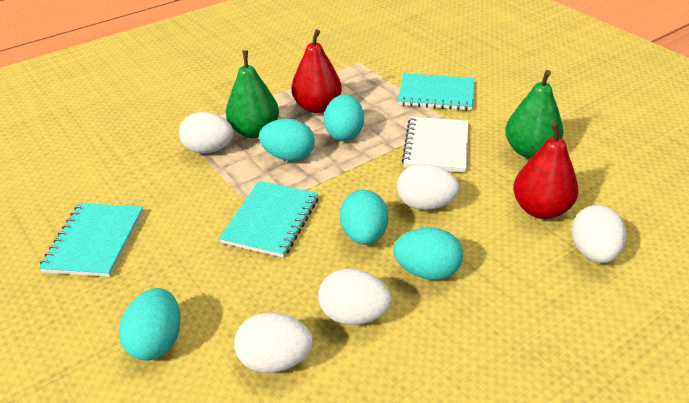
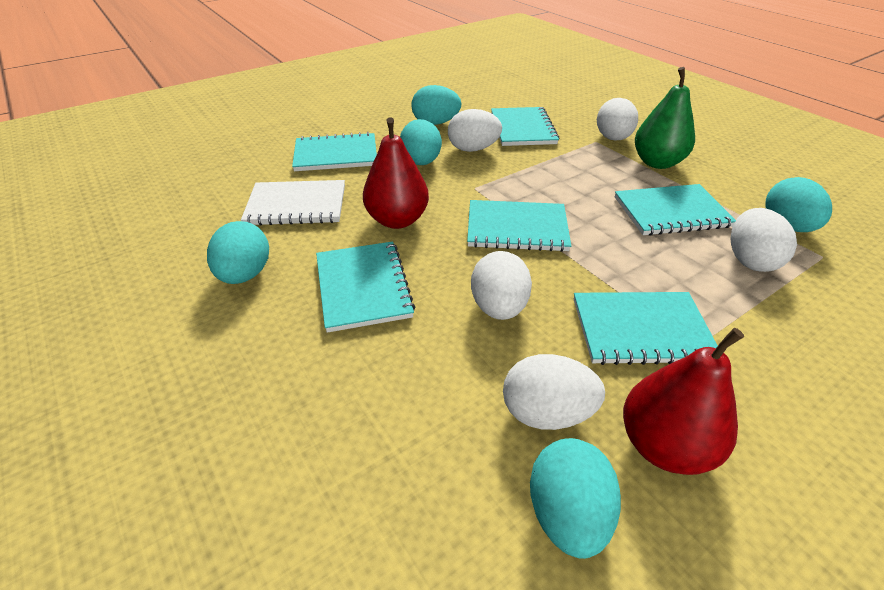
green pear: [226,50,279,138] [505,70,563,158] = 2 -> [635,67,695,169] = 1
turquoise notebook: [39,203,144,277] [219,181,318,258] [398,73,475,111] = 3 -> [292,132,377,171] [316,241,415,333] [467,200,571,252] [491,107,559,146] [574,292,718,365] [615,184,736,236] = 6

